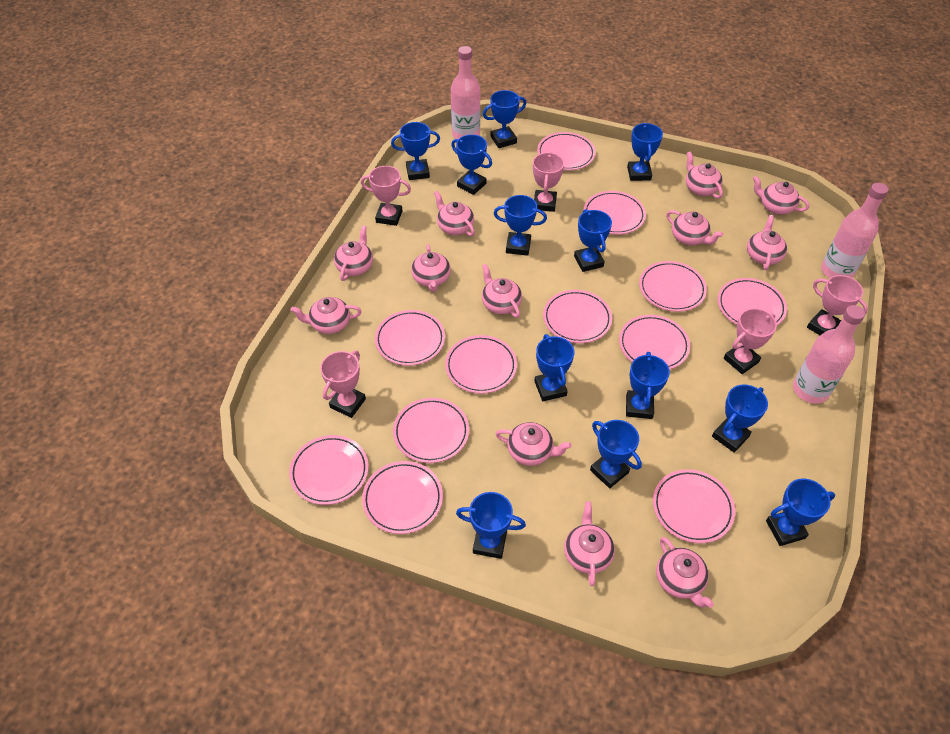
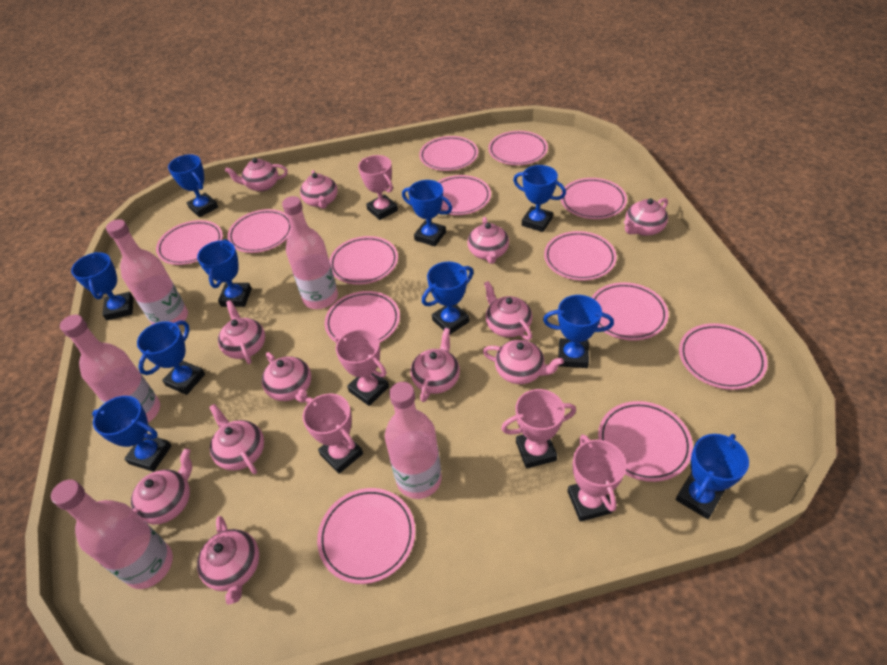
blue trophy: [391,122,440,180] [451,134,492,195] [456,492,526,559] [483,90,527,148] [494,195,547,256] [534,334,574,401] [574,209,612,272] [590,420,642,488] [626,352,670,419] [627,123,663,181] [712,385,768,453] [766,478,835,546] = 12 -> [71,252,134,320] [92,396,172,472] [137,320,205,395] [168,154,218,217] [197,239,252,307] [402,180,452,246] [422,262,474,335] [513,165,566,232] [543,295,614,368] [676,434,749,519] = 10
pink bottle: [451,46,480,139] [793,305,865,404] [821,183,888,278] = 3 -> [51,479,173,589] [60,315,160,423] [106,219,188,326] [282,196,338,309] [385,382,442,499] = 5
pink plate: [289,435,369,505] [362,461,443,534] [375,310,445,366] [393,398,469,463] [445,335,517,394] [537,132,595,171] [543,290,612,343] [583,191,646,235] [619,315,690,370] [639,261,707,312] [653,469,735,543] [718,278,787,325] = 12 -> [156,220,223,265] [227,209,291,253] [317,488,416,584] [325,291,400,343] [329,236,398,285] [419,136,478,171] [437,175,491,215] [488,131,548,165] [544,231,617,281] [560,178,627,219] [591,282,669,341] [598,401,693,482] [679,323,768,390] = 13

